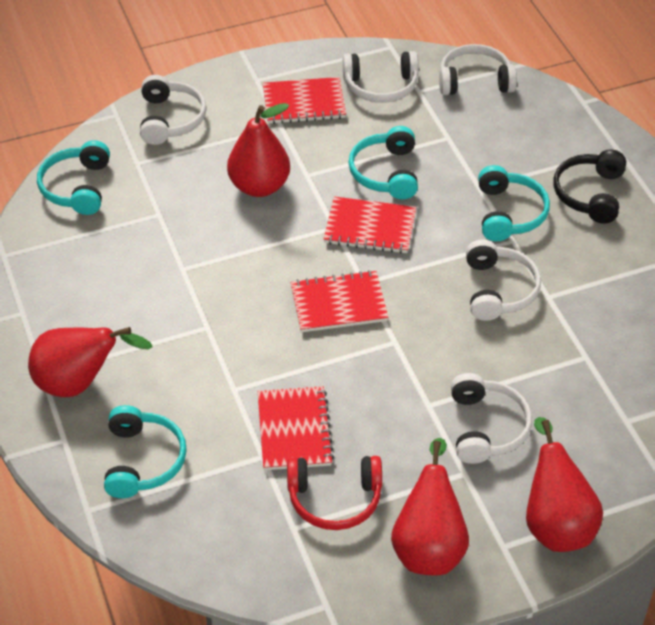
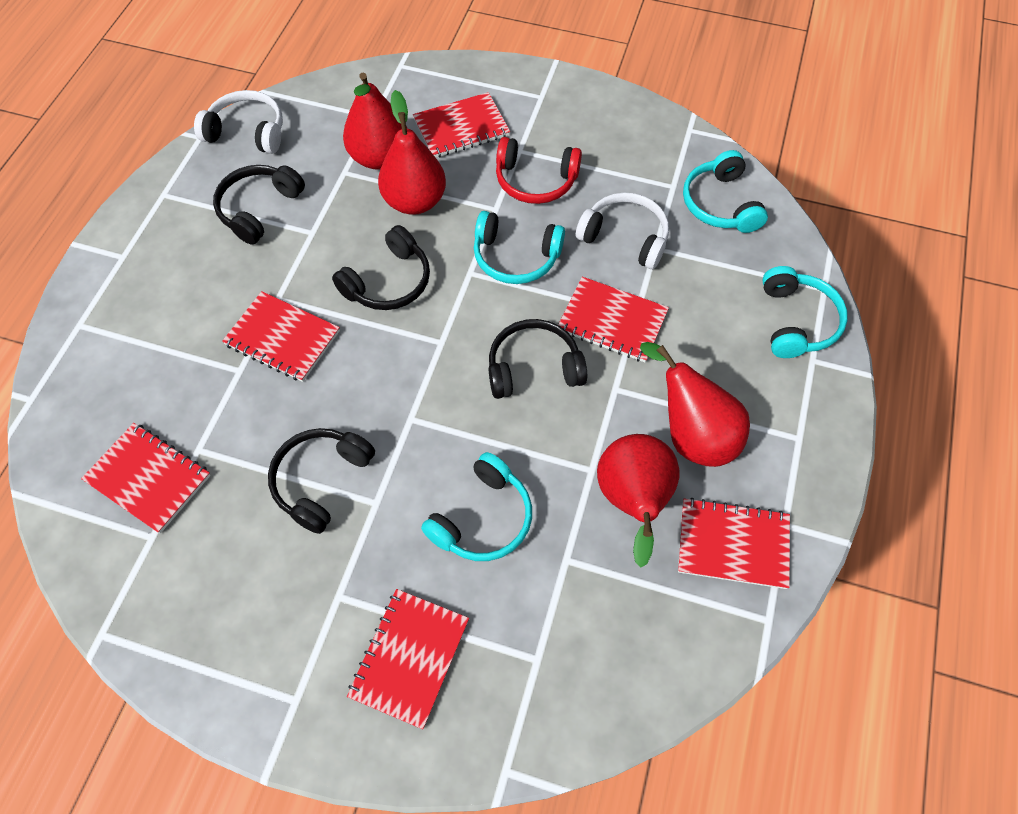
black headphones: [554,149,626,224] = 1 -> [213,165,305,245] [268,428,375,534] [332,225,430,310] [489,319,587,399] = 4
red notebook: [258,386,334,470] [263,77,346,124] [291,270,389,332] [324,197,416,254] = 4 -> [81,423,211,533] [222,291,340,382] [347,589,469,729] [413,92,510,158] [558,277,669,362] [678,498,790,589] = 6
white headphones: [140,75,207,145] [343,51,419,103] [439,44,517,95] [451,373,532,464] [466,239,541,321] = 5 -> [194,90,283,154] [576,193,669,269] = 2

